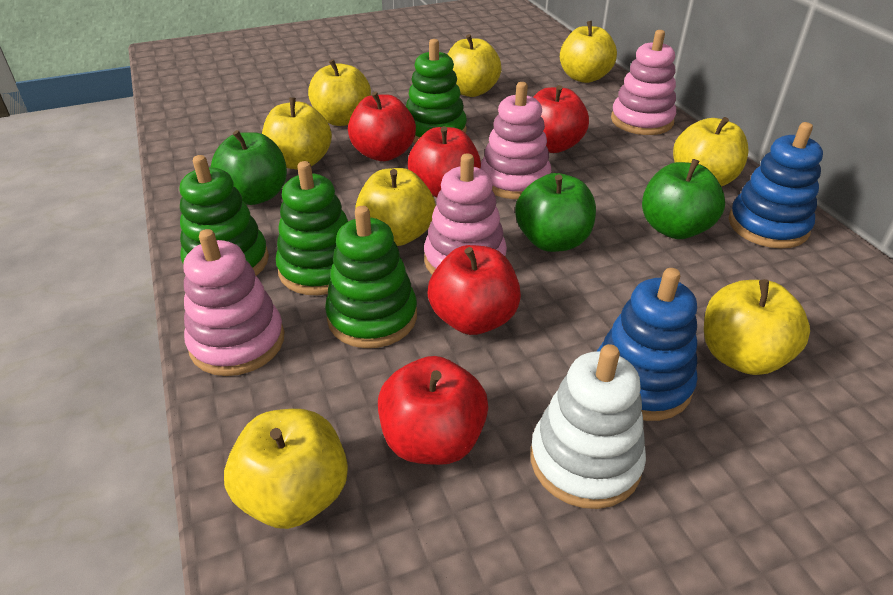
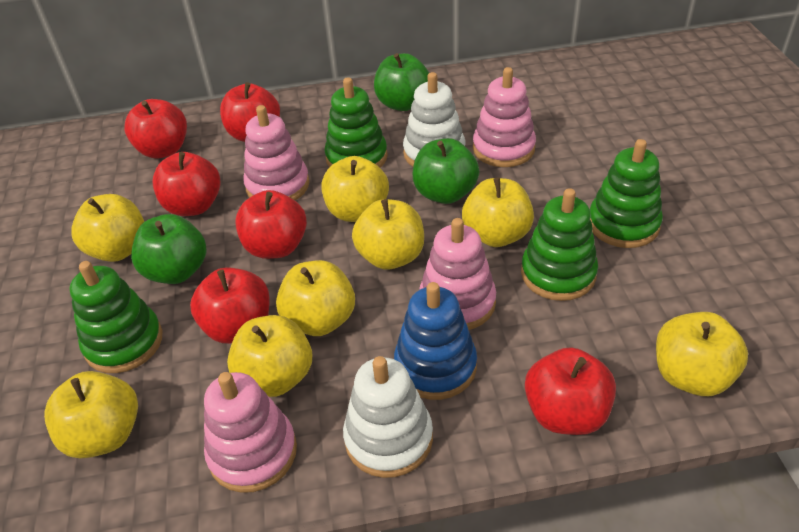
blue stacking toy: [596,268,697,421] [729,122,823,249] = 2 -> [394,282,477,400] = 1
red apple: [348,92,416,161] [378,356,488,465] [408,126,481,197] [428,245,521,335] [533,85,589,153] = 5 -> [124,99,187,159] [152,152,220,216] [190,267,270,343] [220,82,280,142] [235,190,307,259] [525,347,616,435] = 6
white stacking toy: [530,344,646,509] = 1 -> [343,356,433,478] [403,72,465,167] = 2

